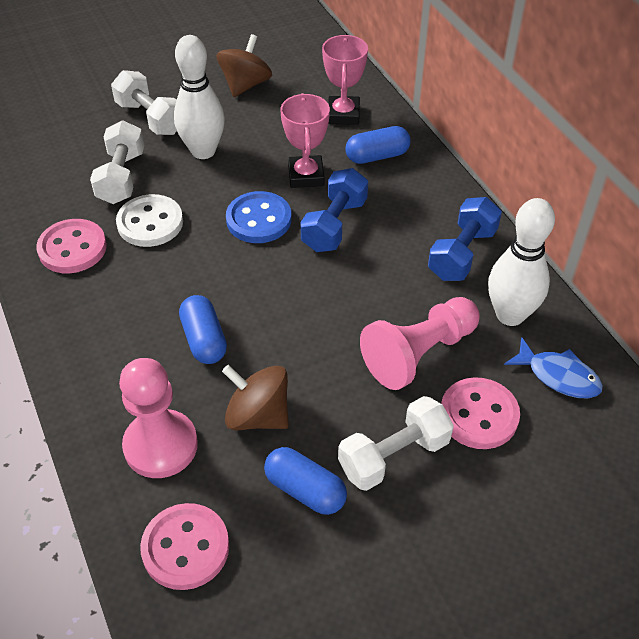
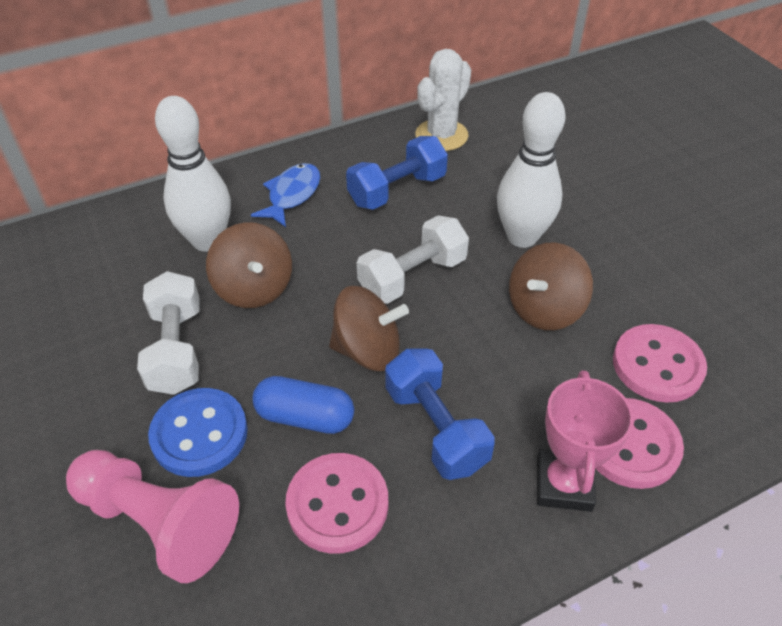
blue capsule: [179,295,227,364] [264,447,347,515] [345,126,411,164] = 3 -> [252,376,354,434] = 1
brown spinning top: [216,34,272,97] [222,365,289,430] = 2 -> [206,222,292,308] [329,286,409,371] [509,242,593,330] = 3
pink pawn: [119,358,198,478] [360,297,480,390] = 2 -> [66,450,239,583] = 1
pink trophy: [280,93,330,188] [322,35,368,125] = 2 -> [537,370,634,512] = 1
white button: [116,194,183,247] = 1 -> none = 0
white cactus: none = 0 -> [415,49,471,151] = 1
white dumbbell: [90,121,145,204] [111,70,177,135] [338,396,454,491] = 3 -> [137,271,200,395] [357,215,469,304] = 2

